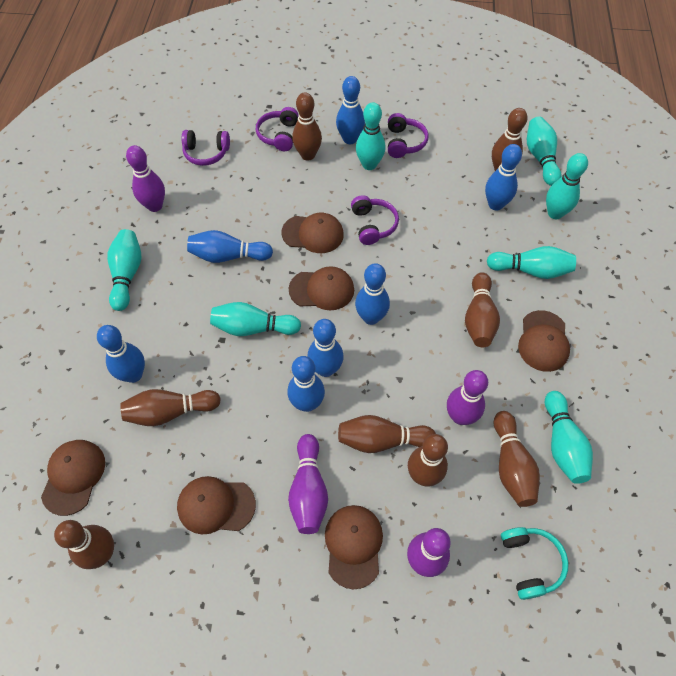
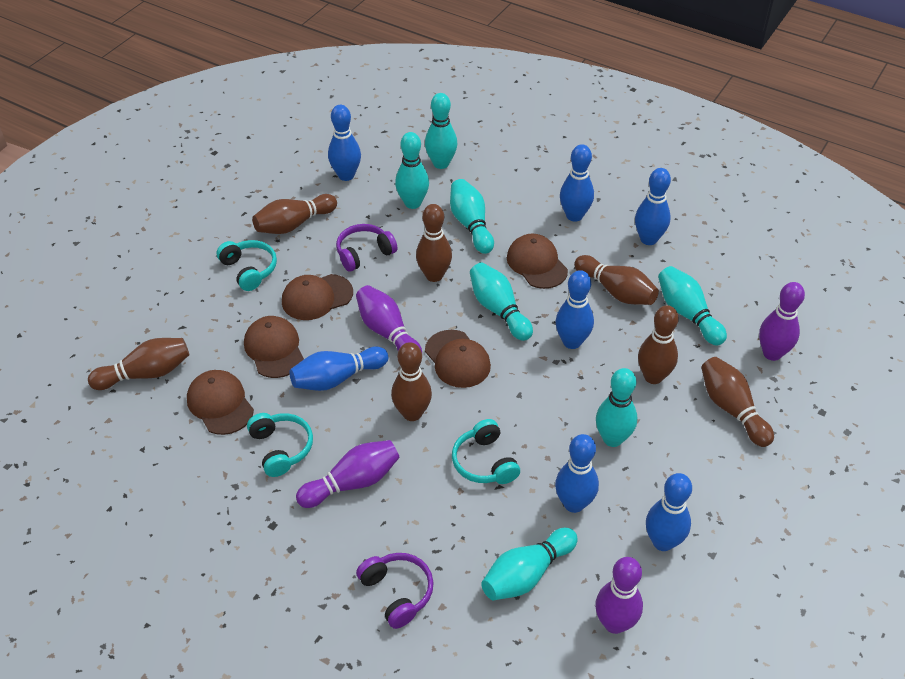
brown bowling pin: [54,520,114,569] [120,389,221,426] [292,92,322,161] [338,415,436,453] [408,434,448,487] [465,272,500,347] [492,108,528,171] [493,411,540,507] = 8 -> [88,338,189,390] [252,194,337,234] [391,342,432,421] [416,204,452,282] [574,255,659,305] [638,305,679,384] [701,357,774,447] = 7
brown cap: [41,440,105,516] [177,476,256,534] [281,213,344,253] [289,266,354,310] [325,505,383,589] [518,310,570,372] = 6 -> [187,370,254,435] [244,316,304,378] [282,274,353,320] [425,330,491,388] [507,234,568,289] = 5
purple headphones: [182,130,230,166] [256,107,299,151] [351,195,399,245] [388,113,429,158] = 4 -> [336,224,397,272] [356,553,434,629] = 2
turquoise headphones: [501,527,569,600] = 1 -> [216,240,277,291] [247,413,313,477] [452,419,520,484] = 3

